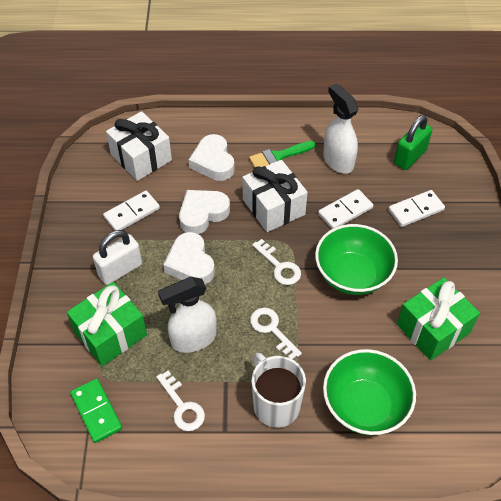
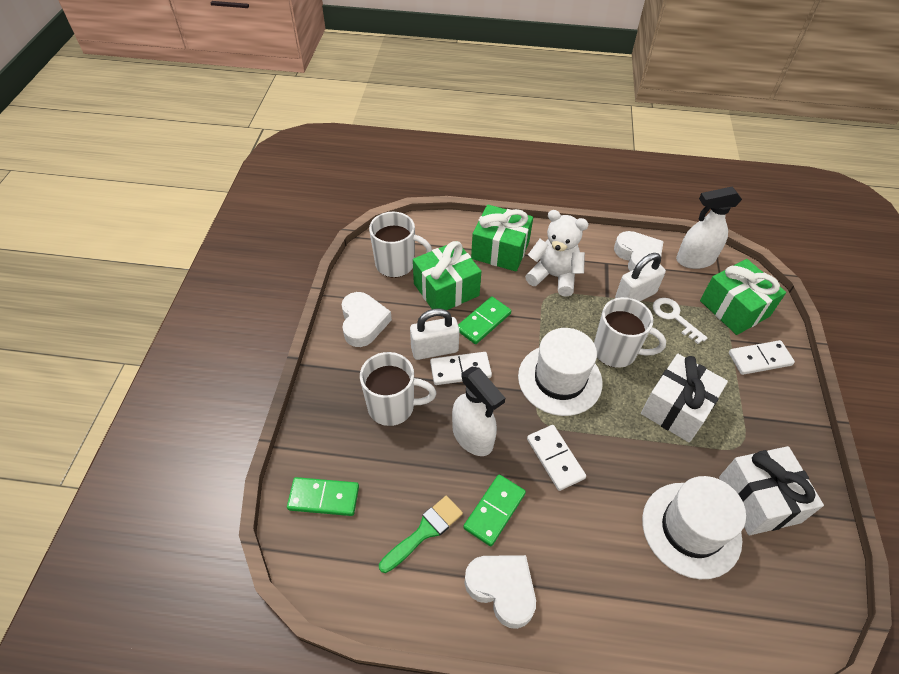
green bowl: [315,224,398,295] [323,349,416,435] = 2 -> none = 0
green domino: [70,378,122,443] = 1 -> [287,477,359,516] [458,296,511,344] [463,474,526,546] = 3
green gift: [67,282,147,366] [397,277,480,361] = 2 -> [413,241,481,310] [471,205,533,271] [700,259,786,335] = 3
green padlock: [394,115,432,170] = 1 -> none = 0
white hat: none = 0 -> [518,328,603,416] [642,476,746,579] = 2
white key: [156,370,205,431] [250,308,302,359] [252,239,301,285] = 3 -> [653,298,707,344] = 1
white mug: [251,353,306,428] = 1 -> [360,352,436,426] [369,212,432,278] [594,297,666,368] = 3
white padlock: [93,230,142,285] = 1 -> [410,308,460,360] [615,253,666,301] = 2
white teddy bear: none = 0 -> [525,210,589,297] = 1

